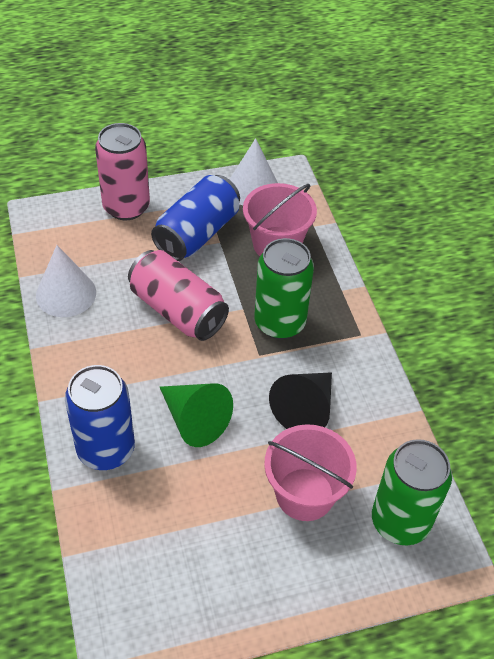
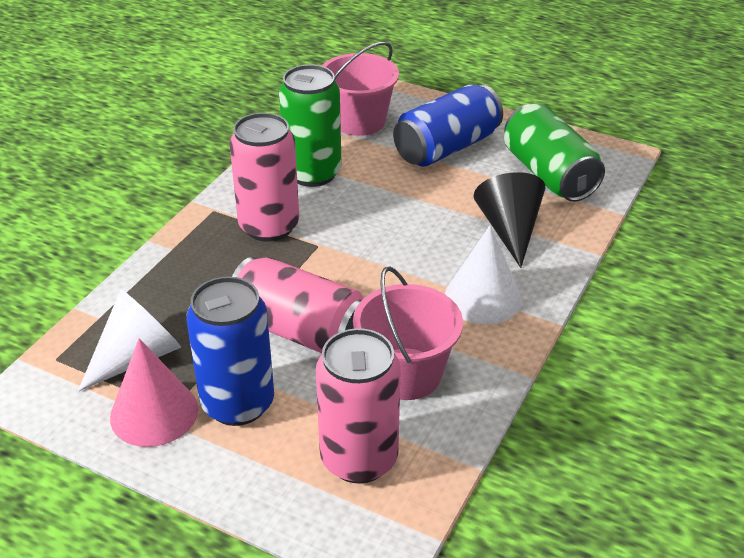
green cone: [160,383,233,447] = 1 -> none = 0
pink can: [95,123,150,220] [128,250,229,341] = 2 -> [229,113,299,242] [232,257,363,353] [316,328,401,484] = 3
pink cone: none = 0 -> [110,338,198,447] = 1

